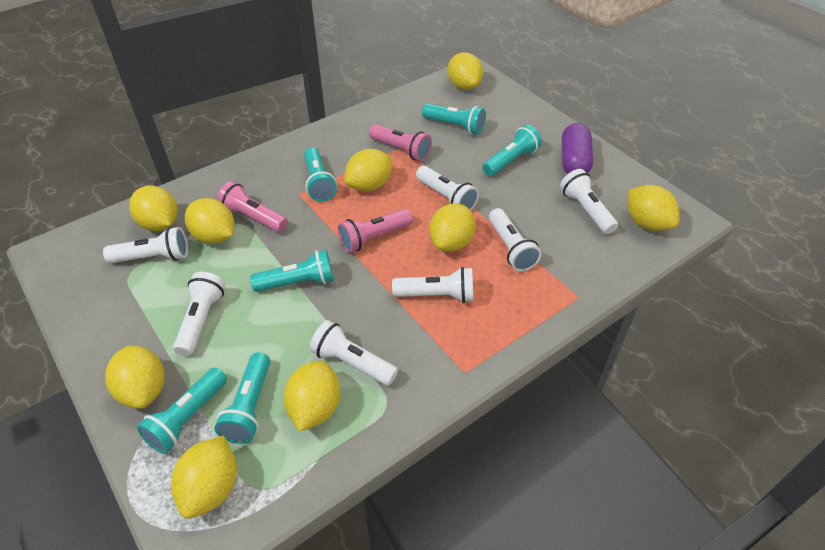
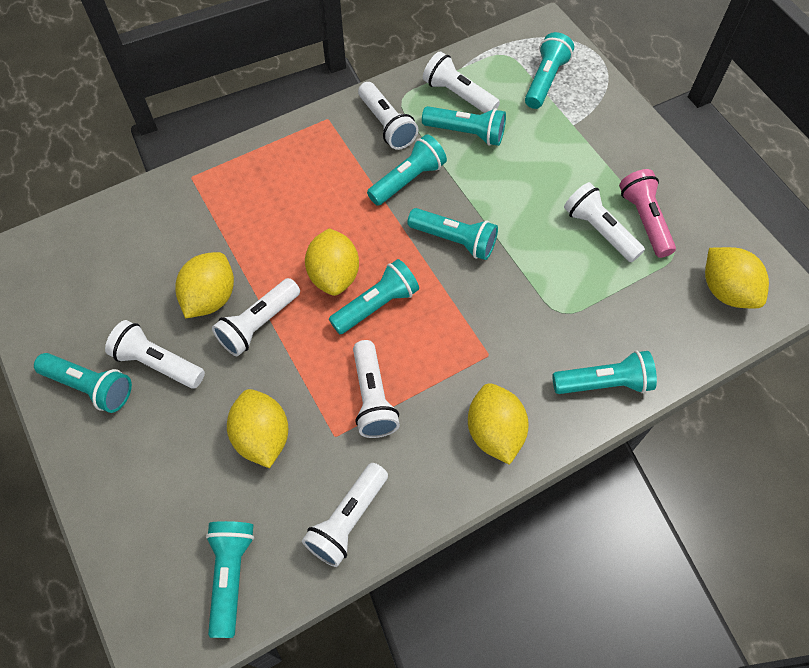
pink flashlight: [216,181,288,232] [338,209,413,253] [369,124,432,161] = 3 -> [619,169,676,258] = 1
purple capsule: [562,123,593,174] = 1 -> none = 0
turquoise flashlight: [137,367,227,454] [215,352,270,444] [250,250,334,292] [304,147,337,202] [422,104,486,135] [483,125,542,176] = 6 -> [34,353,132,413] [206,521,254,638] [329,259,419,334] [367,134,447,206] [408,208,498,260] [422,106,506,146] [525,32,574,109] [552,350,657,394] = 8
yellow lemon: [105,346,164,409] [129,185,178,231] [171,435,237,519] [185,198,235,244] [283,360,341,432] [344,149,392,191] [429,203,475,252] [448,52,483,90] [628,185,679,231] = 9 -> [175,252,234,318] [227,389,288,468] [305,228,359,296] [468,383,529,465] [705,247,769,308] = 5

